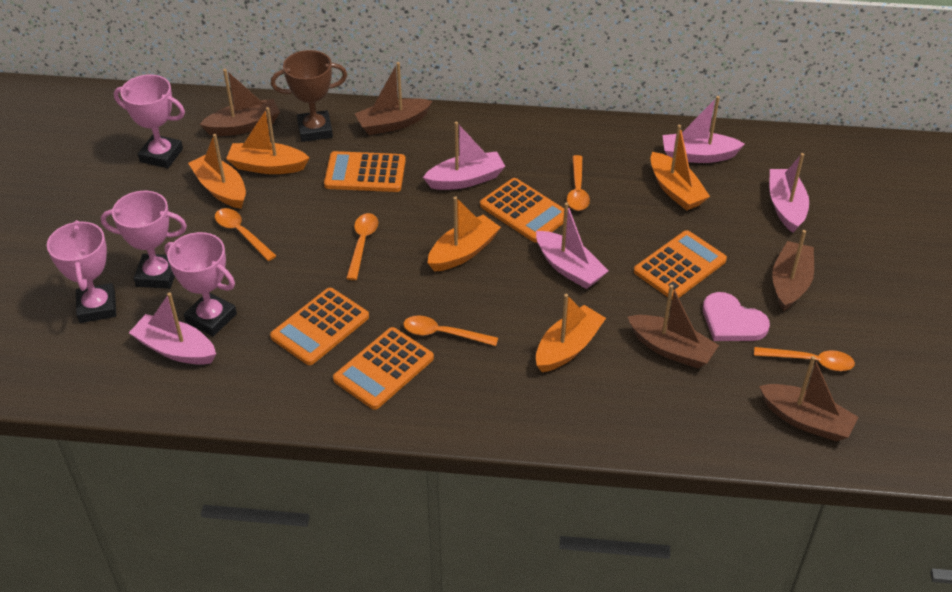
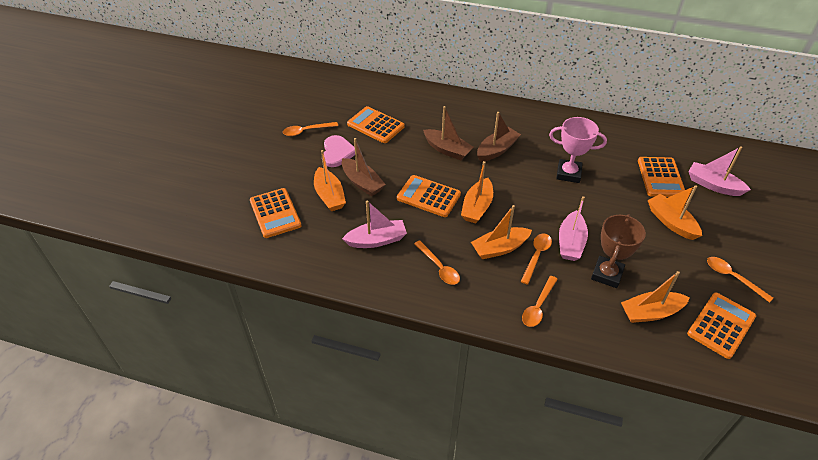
brown boat: [199,69,280,136] [355,62,432,135] [628,285,719,368] [759,356,859,442] [772,230,814,311] = 5 -> [342,138,386,196] [423,106,473,160] [477,112,521,162] = 3
pink boat: [129,293,216,365] [423,122,506,190] [536,202,609,289] [663,96,745,163] [769,153,809,233] = 5 -> [342,200,407,248] [559,196,588,261] [688,146,751,196] = 3
pink trophy: [47,220,116,323] [101,191,187,289] [114,75,185,168] [165,232,237,336] = 4 -> [549,117,607,183] = 1

